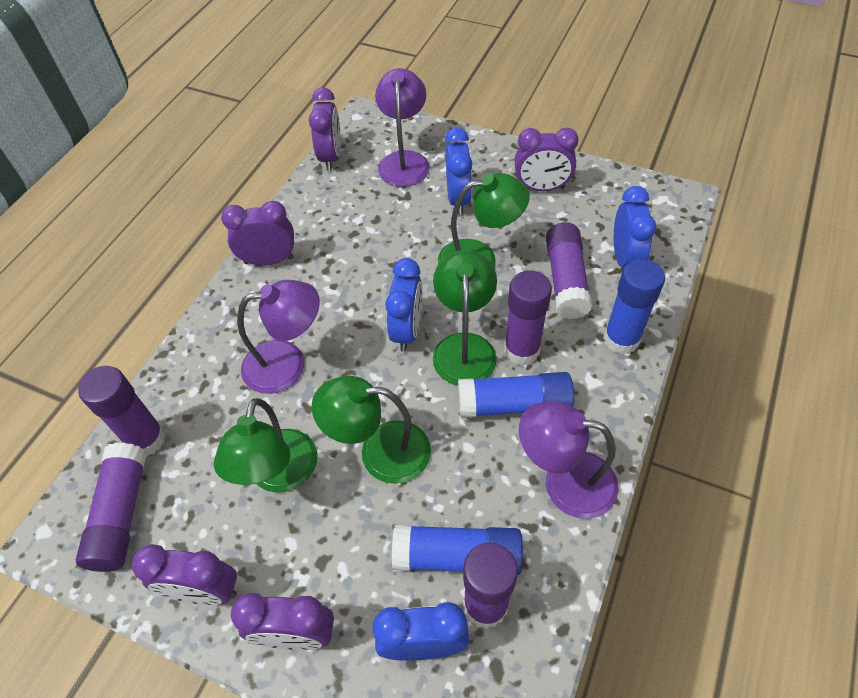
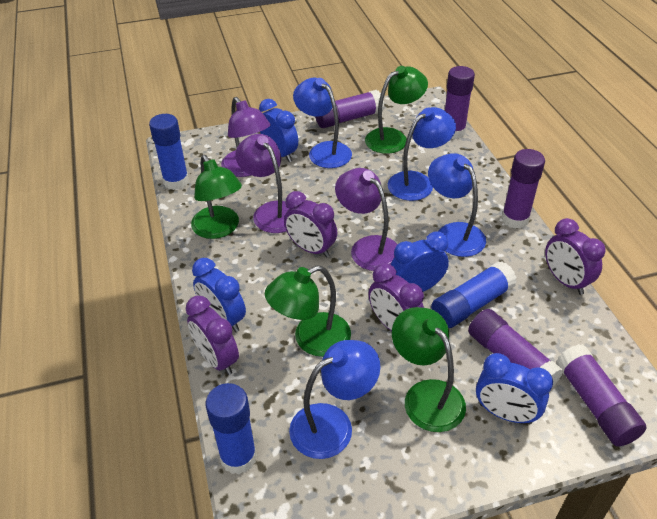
blue lamp: none = 0 -> [289,340,381,459] [293,78,352,168] [388,107,456,201] [428,153,486,257] = 4
purple clock: [132,544,237,606] [221,201,294,265] [231,593,334,650] [309,87,341,171] [515,128,579,191] = 5 -> [186,296,239,375] [284,191,337,258] [368,263,424,331] [545,218,606,295] = 4

